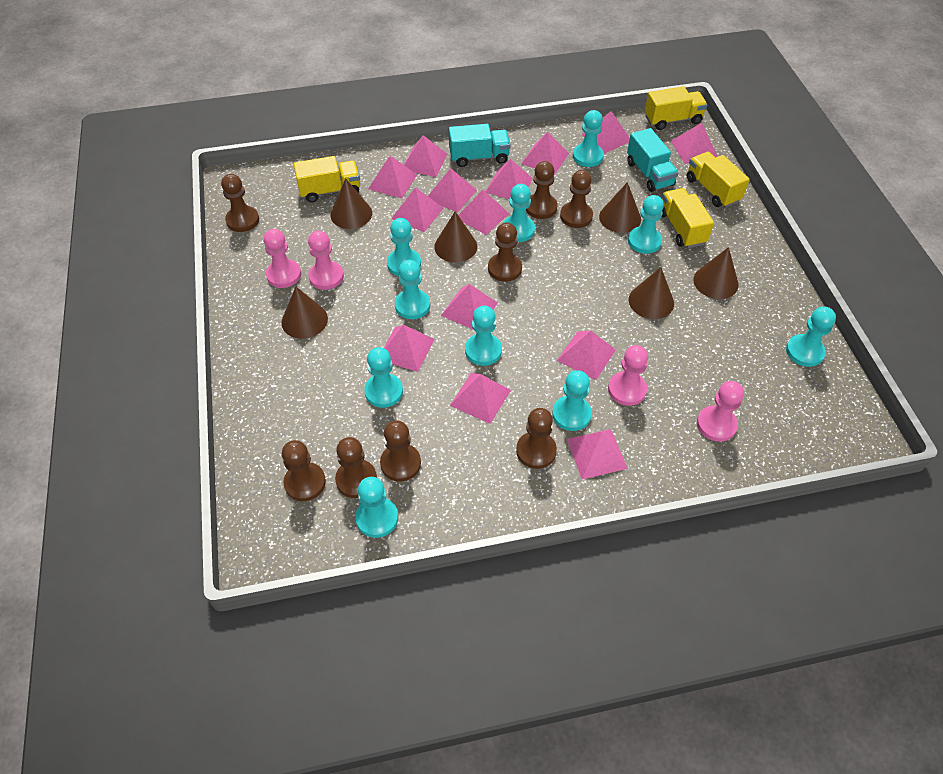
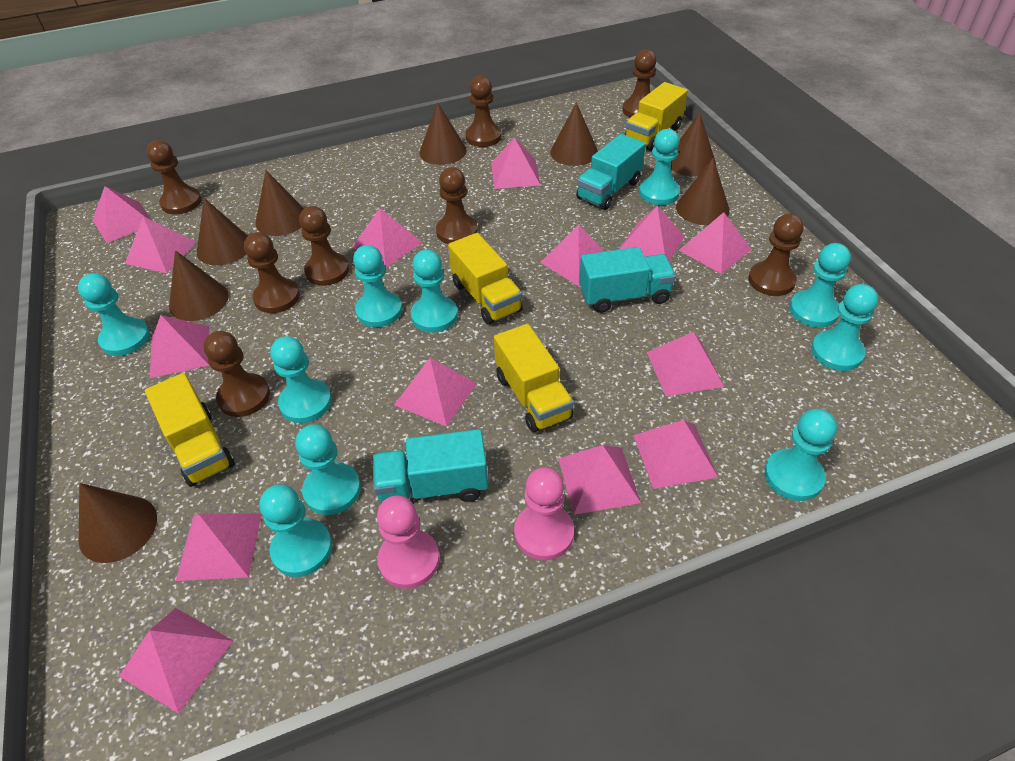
brown cone: [281,287,328,339] [330,178,372,229] [434,211,477,263] [599,182,641,233] [629,267,674,319] [693,247,739,299] = 6 -> [79,483,157,563] [169,250,229,321] [197,198,248,266] [255,170,304,236] [419,103,467,165] [550,103,598,166] [671,112,716,176] [676,158,730,225] = 8
pink pawn: [263,229,301,288] [308,231,344,290] [608,345,648,406] [697,381,744,442] = 4 -> [377,495,440,589] [514,467,574,560] = 2
turquoise truck: [449,124,511,167] [627,128,679,192] = 2 -> [373,429,488,502] [576,134,646,210] [579,247,676,313] = 3

